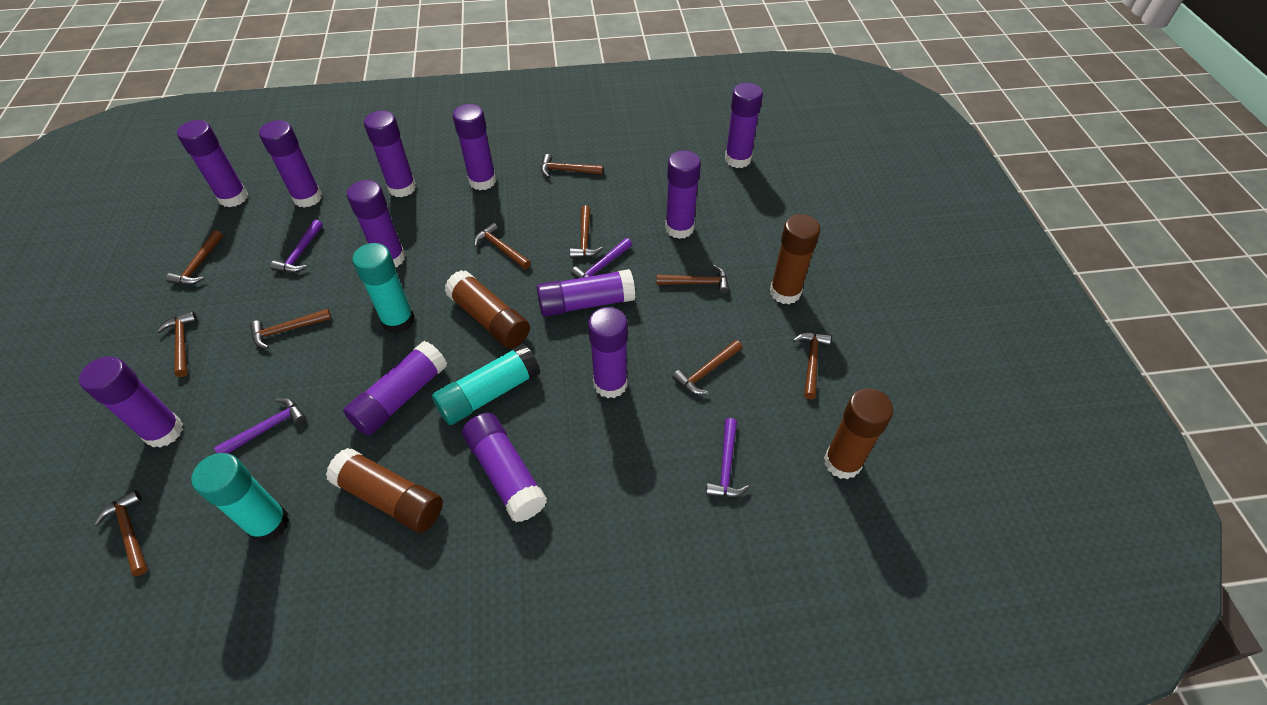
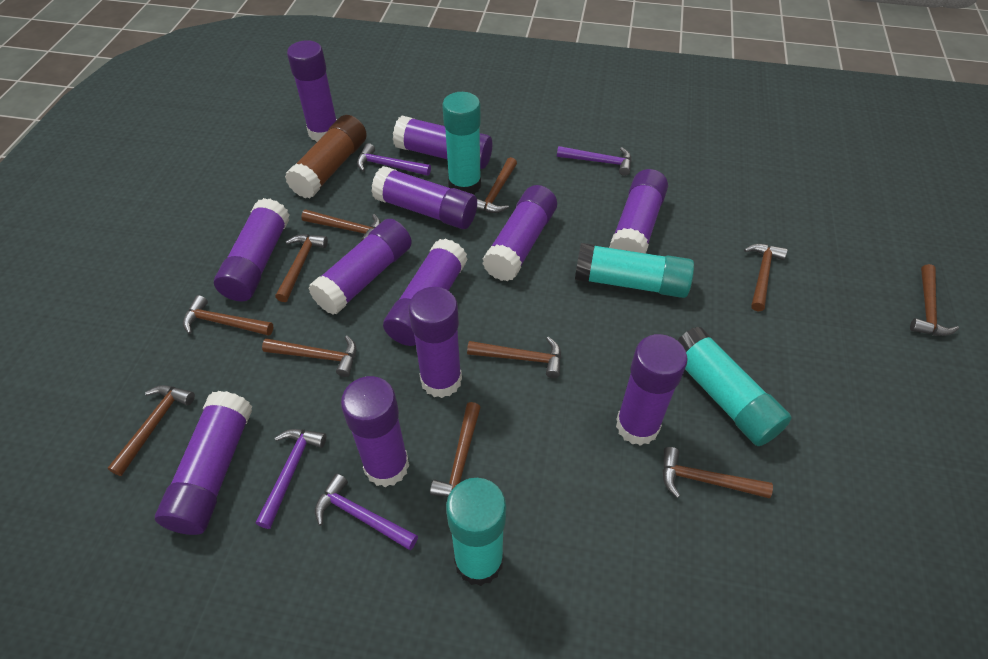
brown glue stick: [326,448,443,533] [444,270,530,348] [770,214,820,304] [824,388,893,479] = 4 -> [285,115,367,198] = 1
brown hammer: [94,490,148,576] [157,311,197,377] [166,230,223,285] [250,309,332,349] [474,223,531,269] [541,154,603,178] [570,205,603,258] [656,265,729,294] [672,340,743,395] [793,333,831,399] = 10 -> [108,385,195,476] [183,295,273,336] [262,336,356,377] [275,234,328,302] [301,210,381,241] [430,402,481,497] [467,337,561,378] [477,157,517,213] [662,447,773,498] [744,244,788,312] [910,264,959,336] = 11
turquoise glue stick: [191,453,289,543] [352,243,415,334] [432,344,540,425] = 3 -> [442,92,481,194] [446,478,506,586] [575,243,694,298] [677,326,792,446] = 4

